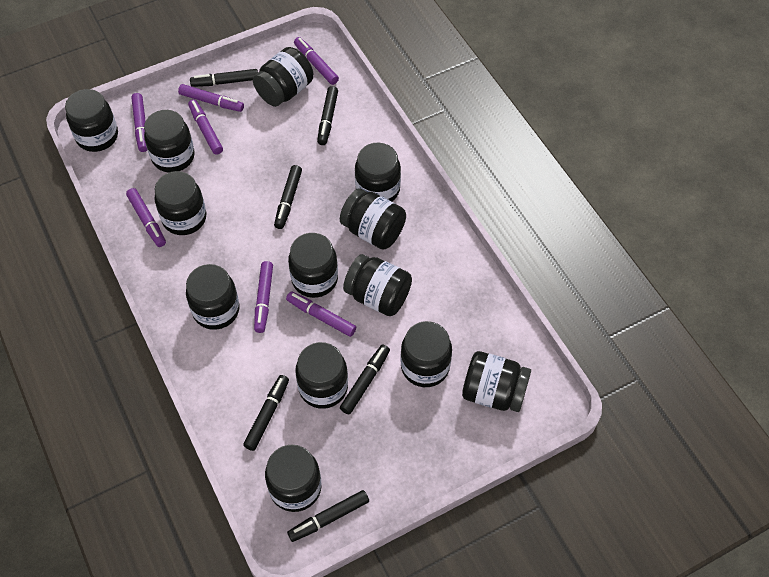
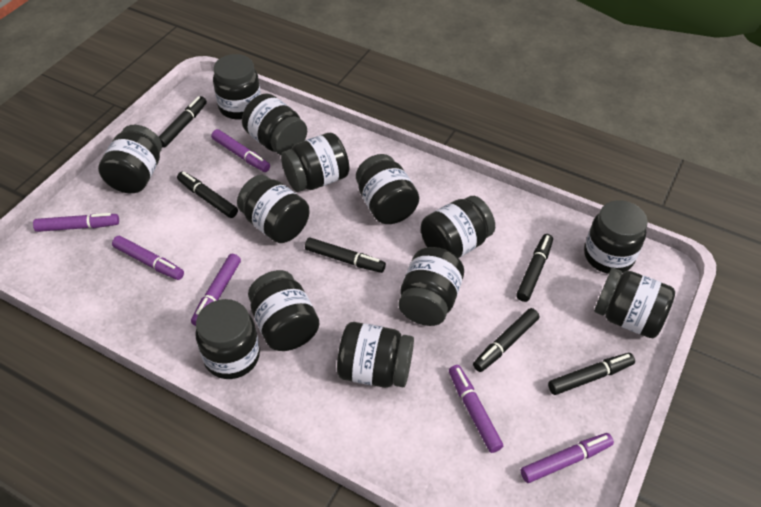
purple marker: [126,188,166,247] [131,93,147,152] [178,84,244,112] [188,99,223,155] [254,261,273,333] [286,292,356,337] [294,37,339,85] = 7 -> [33,213,119,232] [112,236,184,280] [191,254,241,326] [211,129,270,172] [449,365,503,453] [521,433,614,483] = 6

